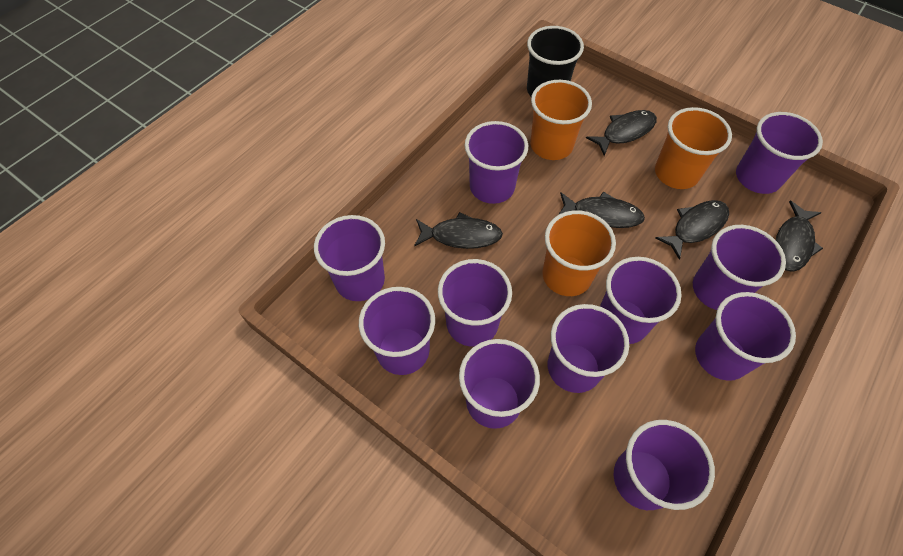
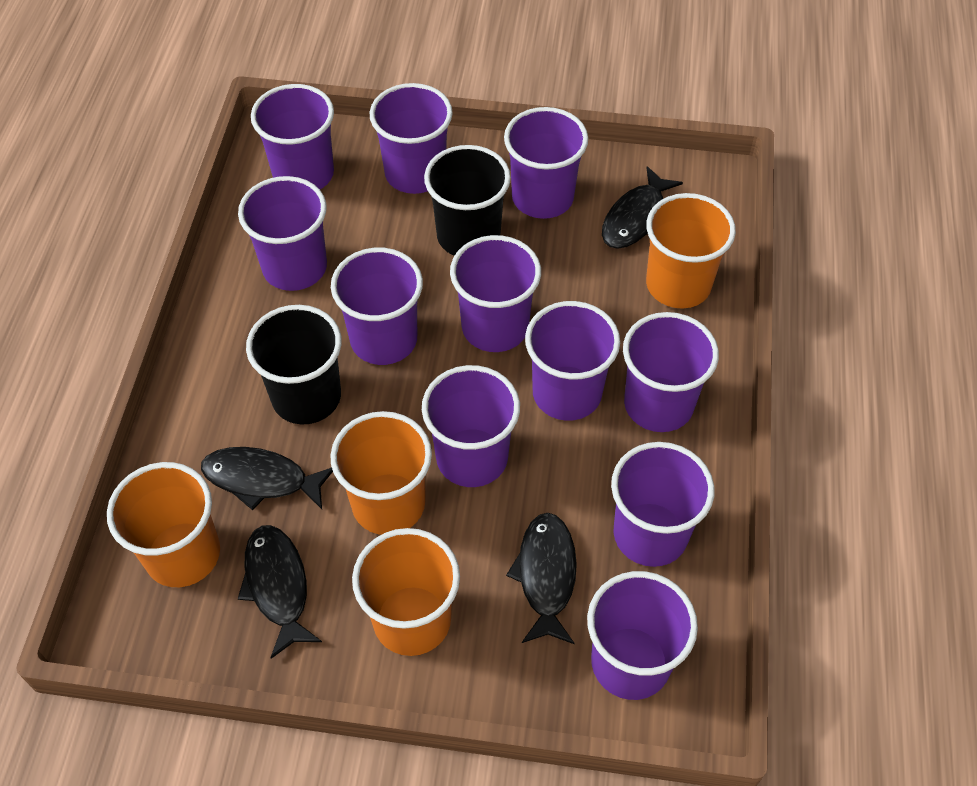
black cup: [527,26,584,97] = 1 -> [246,305,342,425] [424,145,511,256] = 2
black fish: [414,212,503,249] [558,191,645,228] [586,110,657,156] [655,200,729,260] [776,201,823,272] = 5 -> [201,447,333,510] [238,525,322,659] [506,513,577,644] [602,166,683,249] = 4
orange cup: [530,80,592,160] [542,210,616,296] [655,107,732,189] = 3 -> [107,462,220,587] [330,411,432,535] [352,528,460,656] [646,193,736,308] = 4

